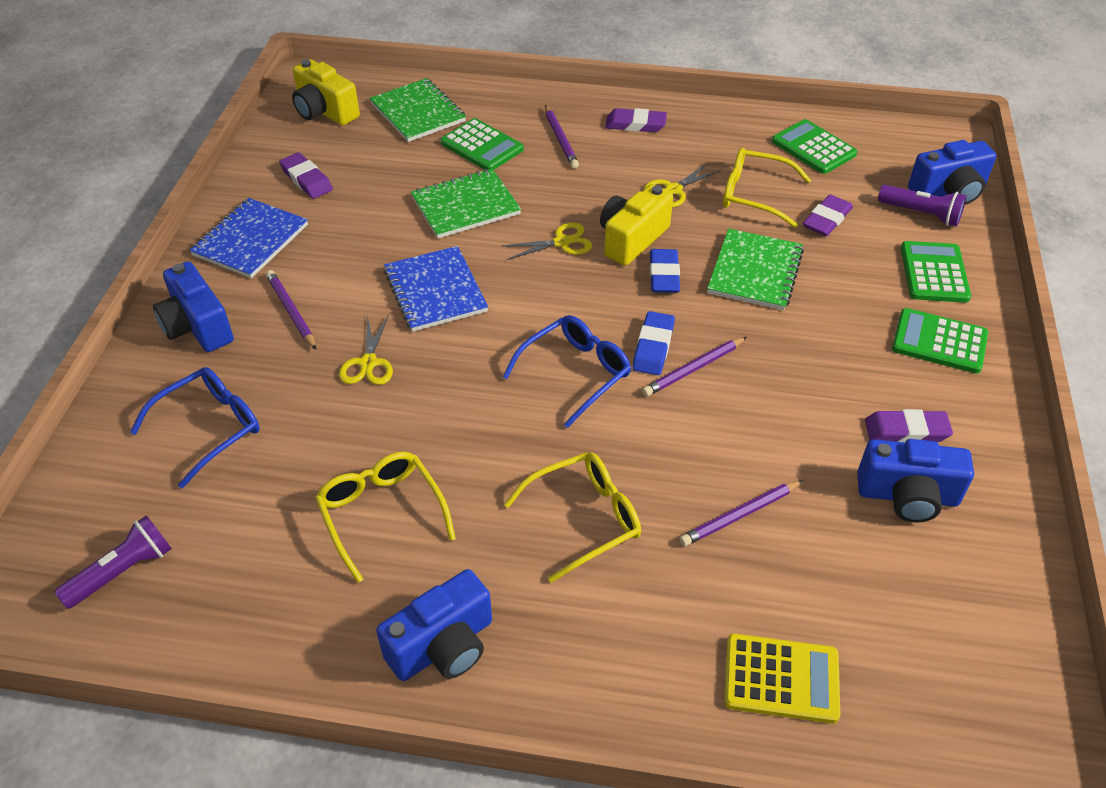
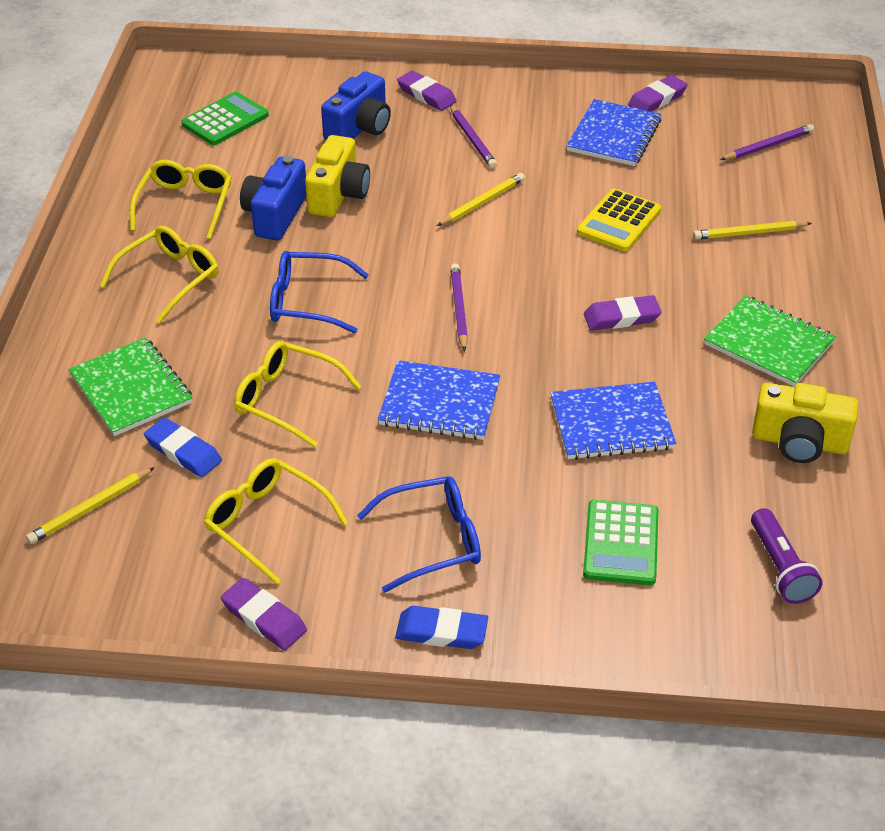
blue camera: [153,261,234,352] [376,569,492,681] [857,439,974,522] [908,140,997,205] = 4 -> [240,156,306,240] [321,71,391,140] = 2
blue notebook: [189,198,308,278] [384,246,488,332] = 2 -> [378,360,501,440] [551,382,676,460] [566,99,661,166] = 3
green calculator: [441,118,524,170] [772,119,857,174] [892,308,988,374] [901,241,971,303] = 4 -> [182,92,269,145] [583,500,658,585] = 2
green notebook: [369,78,466,142] [411,169,521,238] [707,229,804,310] = 3 -> [68,337,193,436] [704,295,836,387] = 2
purple flashlight: [54,515,172,609] [878,185,967,227] = 2 -> [751,508,822,604] = 1
purple pencil: [266,270,316,350] [545,105,579,169] [642,337,747,397] [679,480,803,546] = 4 -> [450,105,497,168] [450,263,468,351] [720,124,814,160] = 3
yellow glasses: [315,452,456,583] [504,452,641,583] [723,148,811,228] = 3 -> [100,226,219,323] [130,160,232,240] [204,458,348,585] [234,341,362,448] = 4
yellow pencil: none = 0 -> [26,467,155,544] [437,173,525,226] [693,221,812,240] = 3
yellow scissors: [339,314,393,385] [502,223,593,260] [644,163,721,208] = 3 -> none = 0

